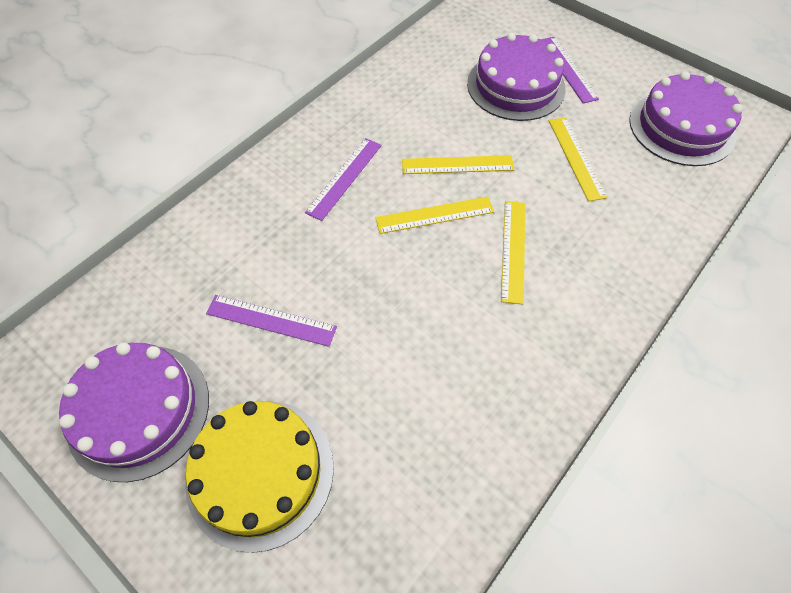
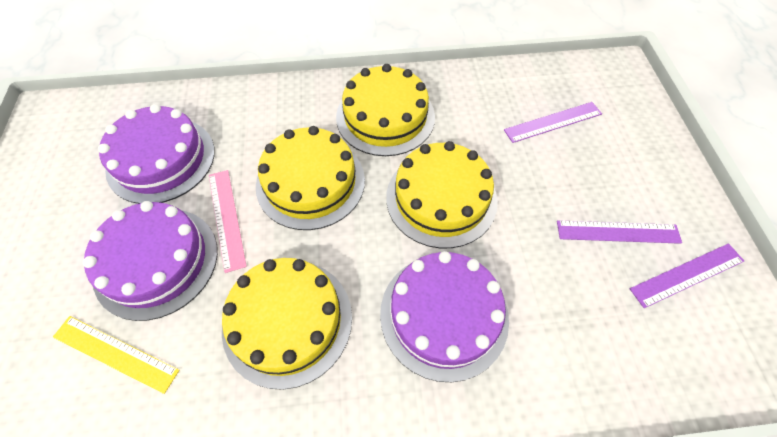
pink ruler: none = 0 -> [209,170,247,273] = 1
yellow cake: [185,401,334,553] = 1 -> [222,258,352,390] [256,126,365,230] [336,64,435,156] [386,141,498,248] = 4
yellow ruler: [375,197,494,234] [402,155,515,174] [501,201,525,305] [549,117,607,202] = 4 -> [53,316,179,394] = 1

